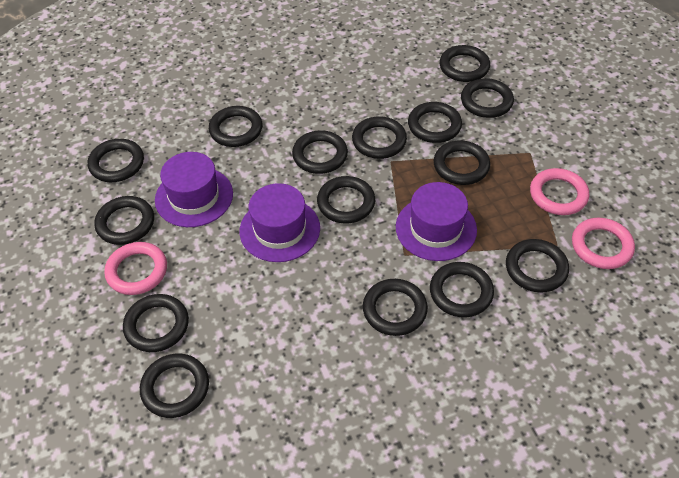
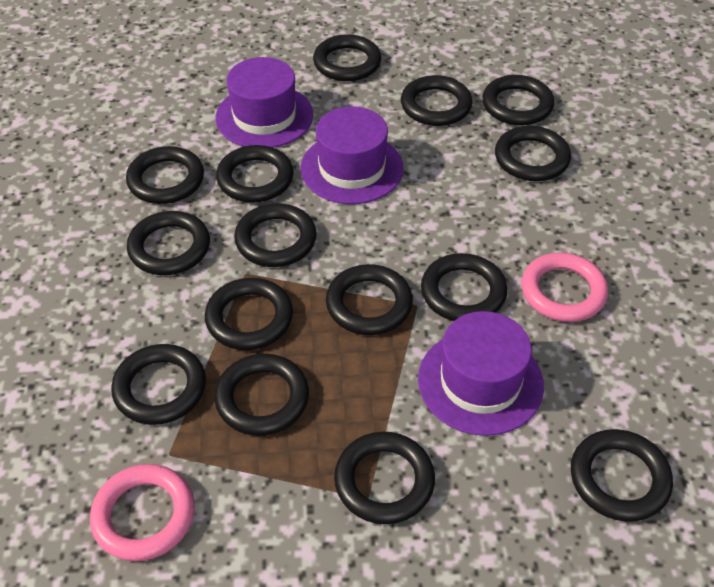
pink ring: [104,242,167,295] [530,168,589,215] [572,218,635,269] = 3 -> [90,464,195,561] [521,253,608,322] = 2

